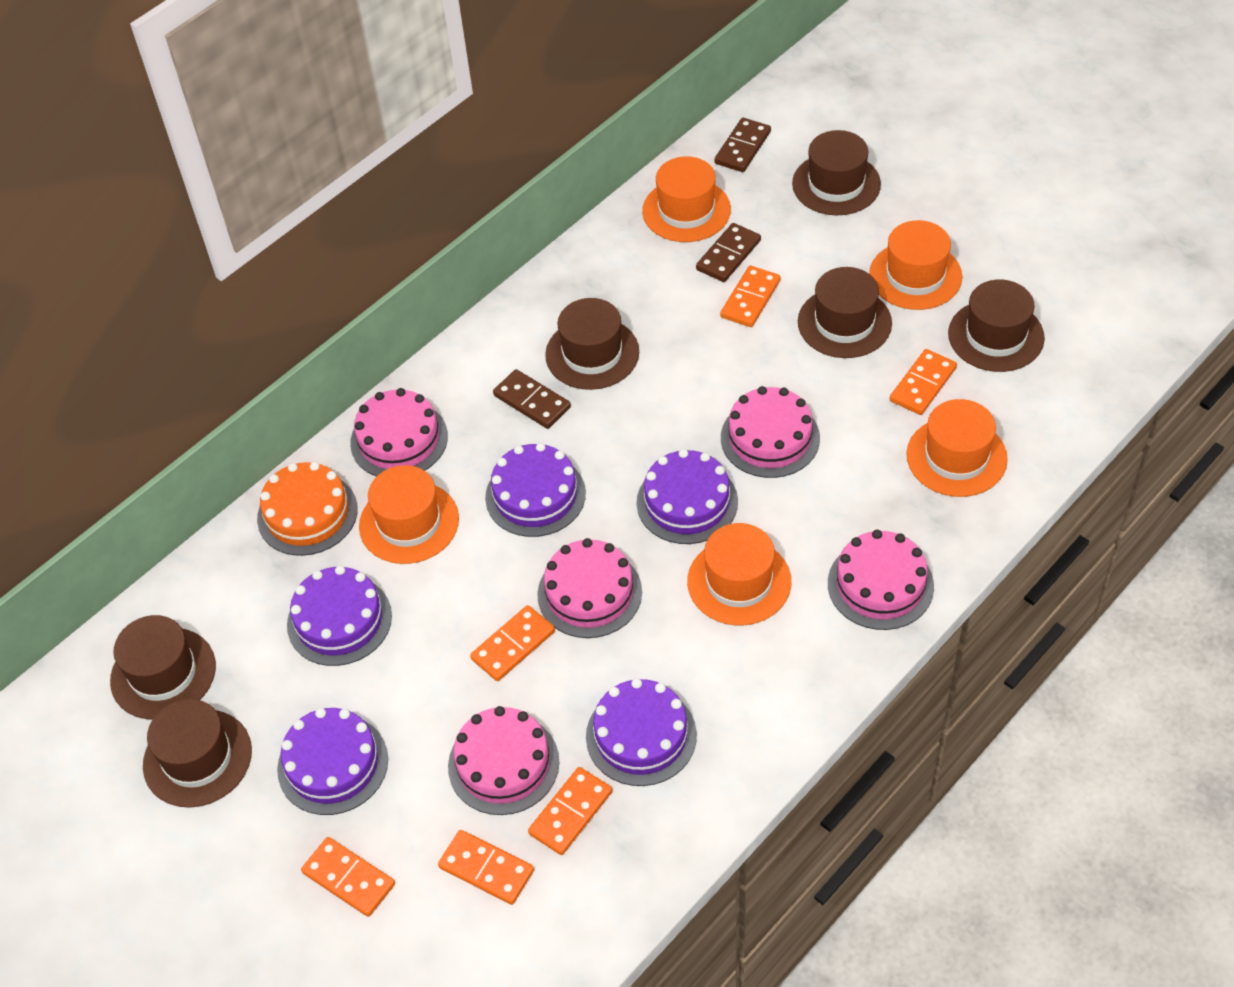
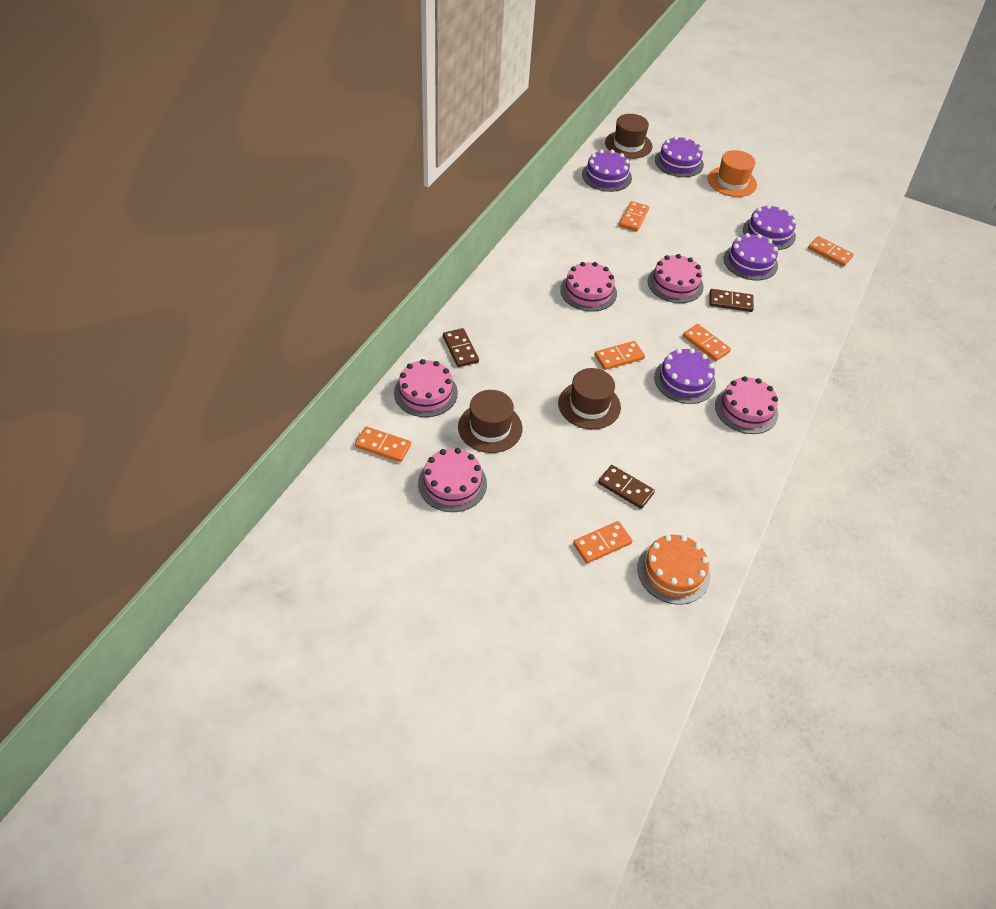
brown hat: [110,615,216,719] [143,699,252,808] [545,298,639,390] [792,130,881,215] [798,267,892,358] [948,280,1045,372] = 6 -> [458,390,523,453] [558,368,621,430] [605,114,652,159] = 3
orange hat: [359,465,459,564] [642,156,731,242] [687,523,791,625] [869,220,962,310] [906,399,1008,497] = 5 -> [708,150,757,197] = 1

